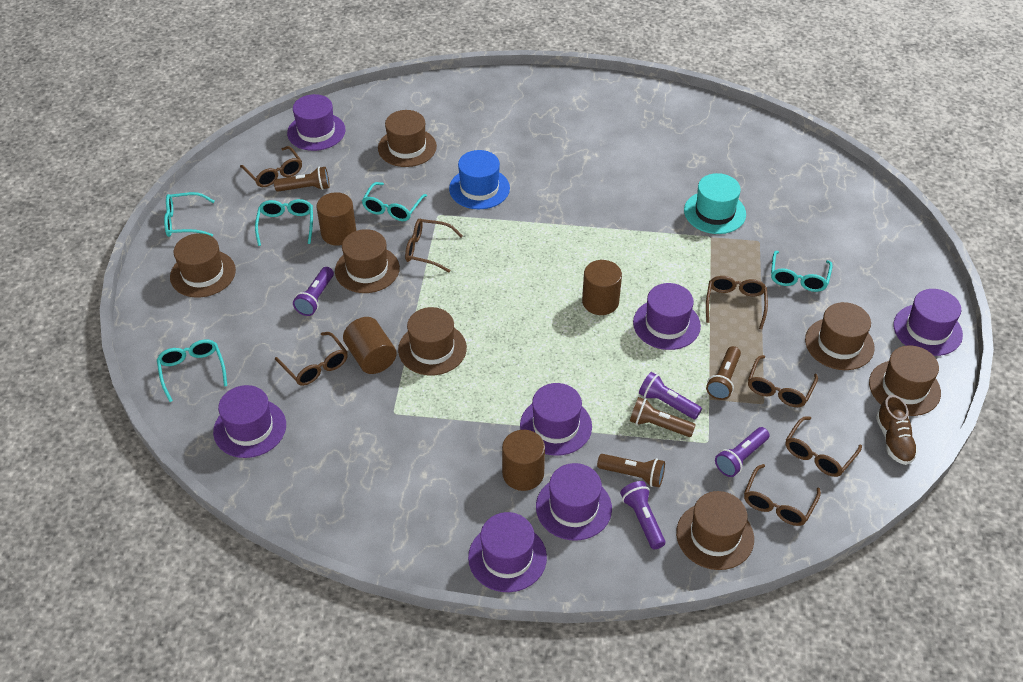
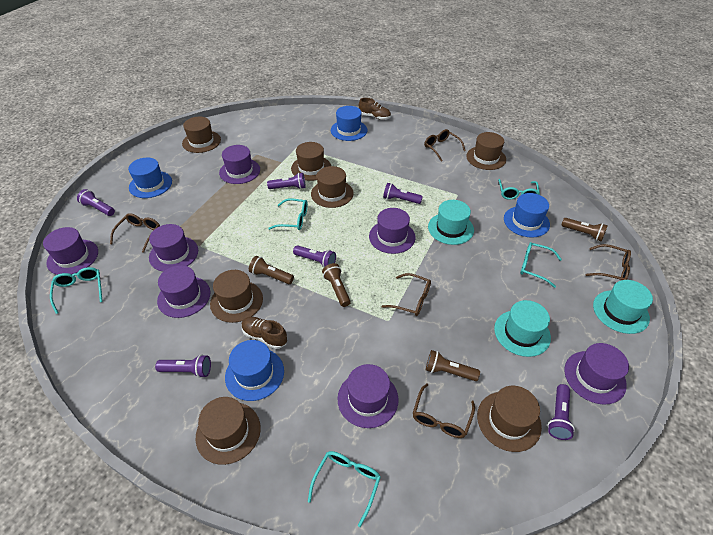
blue hat: [449,150,510,209] = 1 -> [128,158,172,198] [225,340,284,401] [331,106,367,141] [504,193,550,237] = 4
brown cylinder: [317,192,356,246] [343,317,397,374] [502,430,545,491] [582,260,622,315] = 4 -> none = 0
brown glasses: [240,146,302,187] [275,332,348,386] [405,219,463,272] [706,276,768,329] [744,464,821,526] [748,355,818,407] [785,416,862,477] = 7 -> [110,213,160,253] [381,273,431,316] [413,384,475,438] [424,129,466,162] [586,244,631,280] = 5
brown shoe: [876,395,918,465] = 1 -> [242,317,287,349] [359,98,391,120] = 2
purple flashlight: [293,267,334,316] [620,481,665,549] [639,372,702,419] [715,427,770,477] = 4 -> [77,189,115,216] [155,354,211,378] [267,173,306,189] [293,245,336,267] [383,183,423,204] [548,384,575,440] = 6
turquoise hat: [684,173,746,234] = 1 -> [428,200,474,245] [494,300,551,357] [593,280,653,334] = 3

